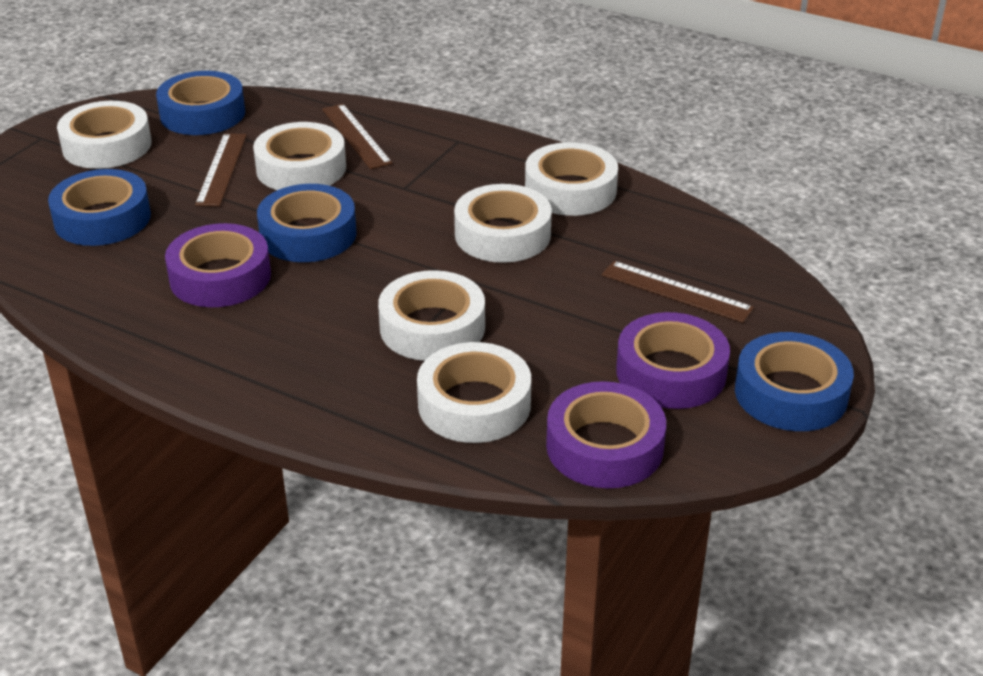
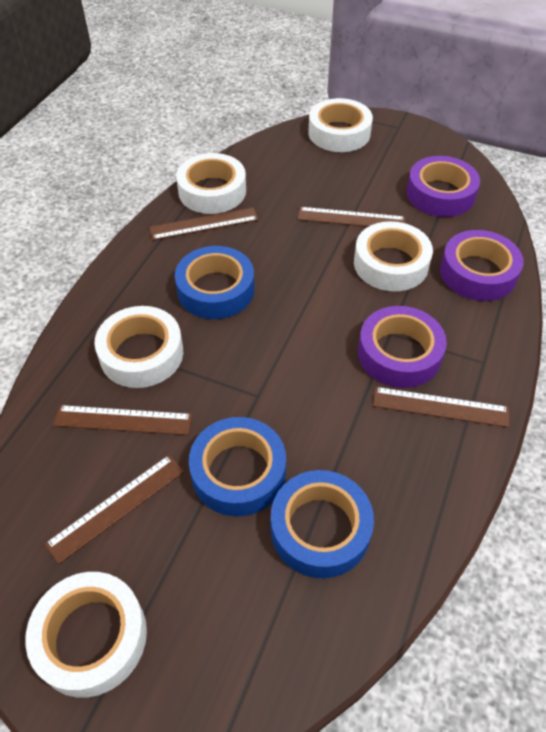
blue tape: [48,169,151,246] [156,71,245,135] [257,184,357,262] [735,332,854,431] = 4 -> [175,246,254,319] [189,417,286,517] [271,470,374,578] = 3
brown ruler: [195,133,247,206] [322,104,393,169] [602,261,754,323] = 3 -> [45,455,184,564] [54,405,192,435] [149,208,258,240] [297,207,406,227] [373,387,510,427] = 5
white tape: [57,101,152,169] [253,122,346,190] [378,270,485,361] [417,342,531,443] [454,184,552,263] [525,142,618,216] = 6 -> [25,572,147,698] [94,306,183,388] [176,153,246,214] [308,98,373,152] [354,221,433,291] = 5

